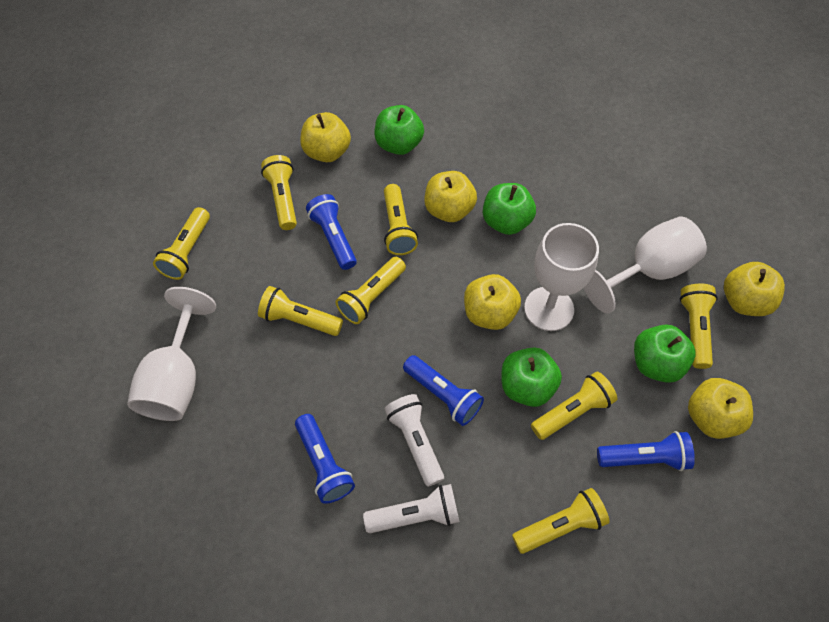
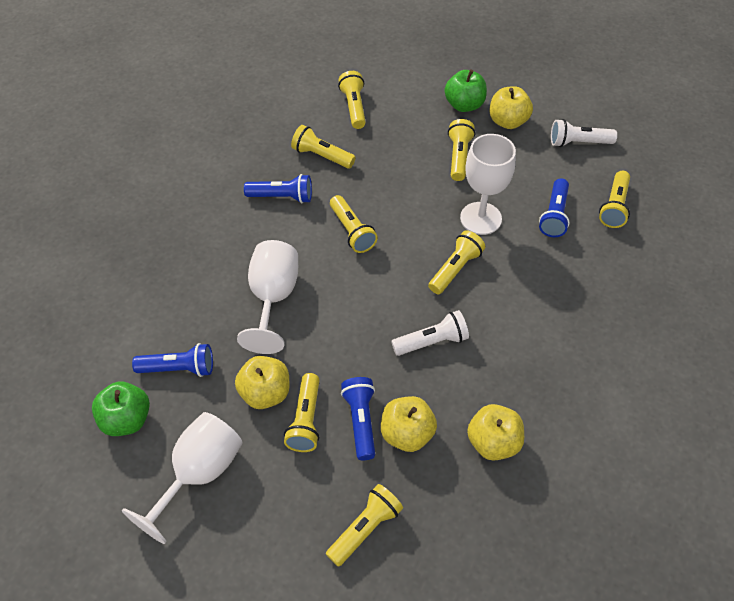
green apple: [374,105,424,155] [483,183,536,235] [502,347,562,407] [634,324,696,383] = 4 -> [92,382,150,436] [444,69,487,112] = 2
yellow apple: [300,112,351,162] [425,171,477,222] [464,274,521,330] [688,378,753,439] [724,262,785,316] = 5 -> [235,356,289,409] [381,396,437,452] [467,404,524,461] [490,86,533,129] = 4

